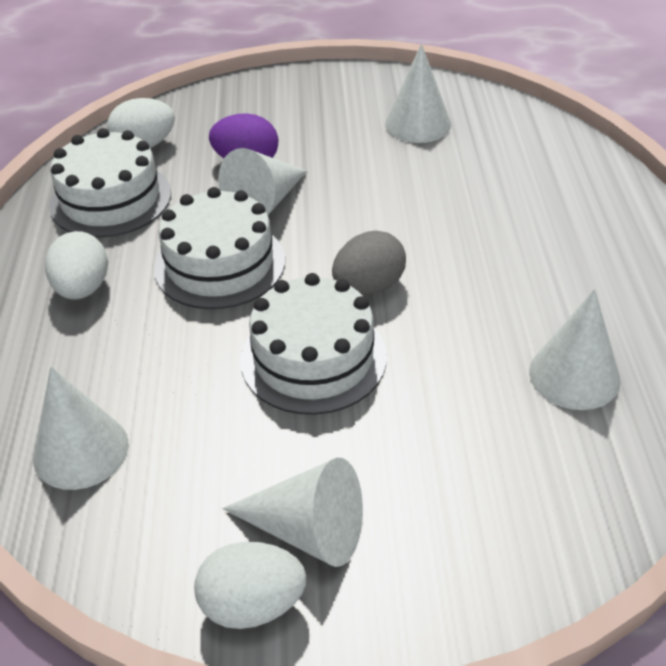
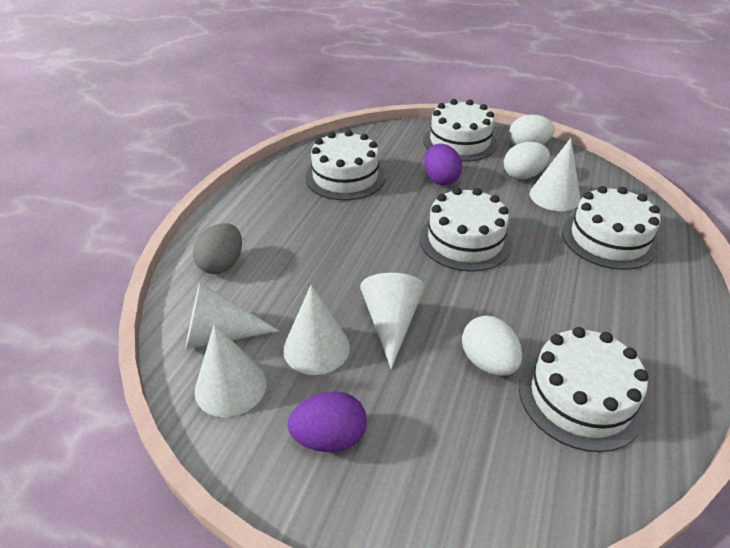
purple egg: [209,113,278,158] = 1 -> [288,391,367,452] [424,144,463,185] = 2
white cake: [49,128,171,238] [154,187,285,309] [240,273,387,415] = 3 -> [305,130,385,200] [419,187,512,272] [423,99,497,162] [519,327,648,452] [562,186,661,270] = 5

